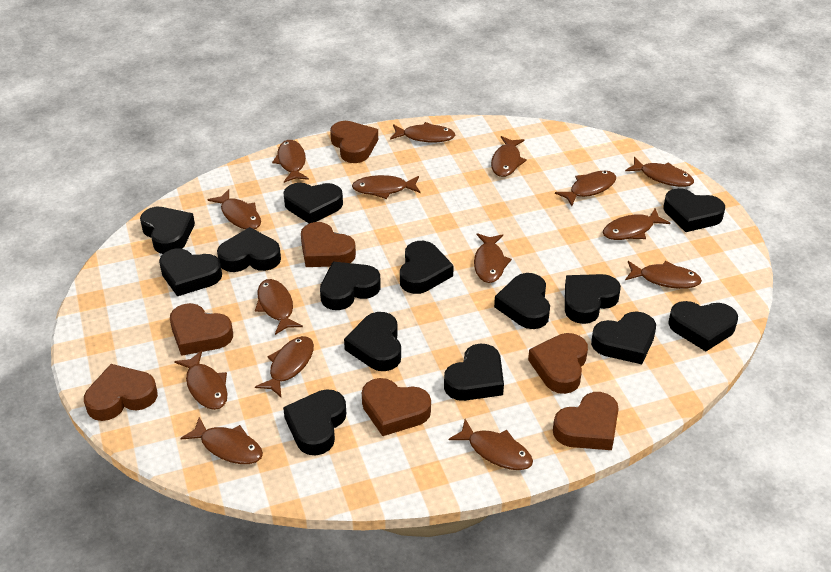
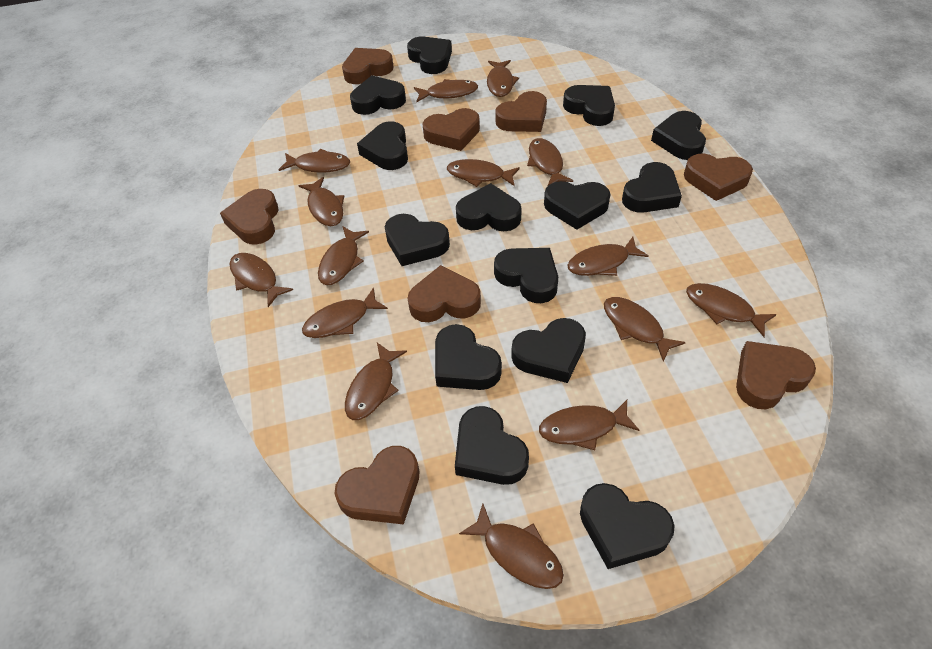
brown heart: [84,364,158,421] [170,303,233,356] [301,222,356,267] [330,121,378,163] [362,378,431,436] [528,333,588,394] [553,392,619,450] = 7 -> [220,189,279,245] [334,446,419,524] [342,48,394,84] [408,265,481,322] [422,108,480,151] [495,91,547,132] [684,154,753,201] [736,341,816,409] = 8

